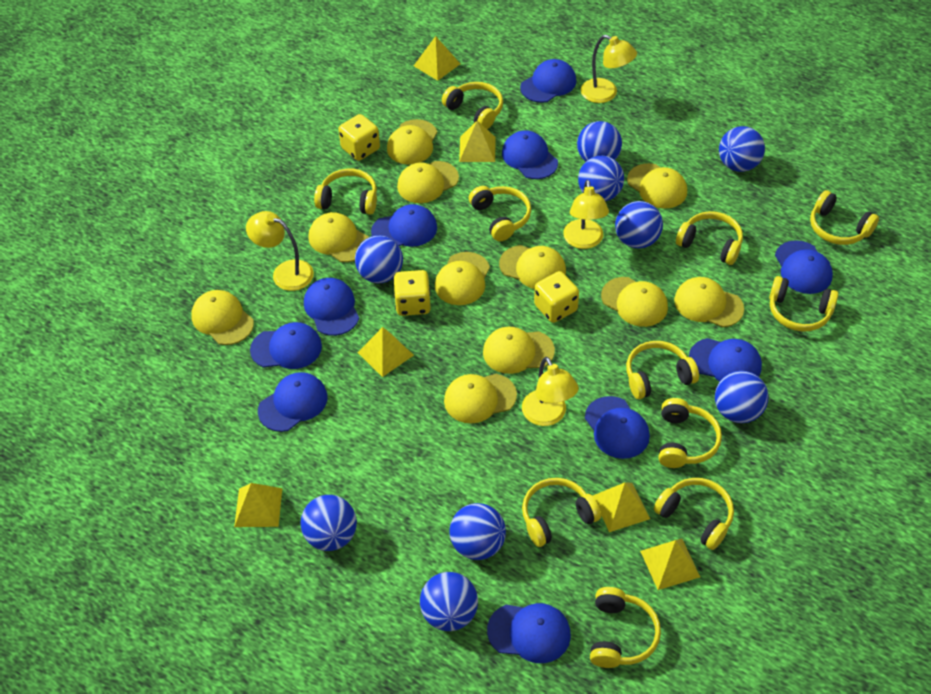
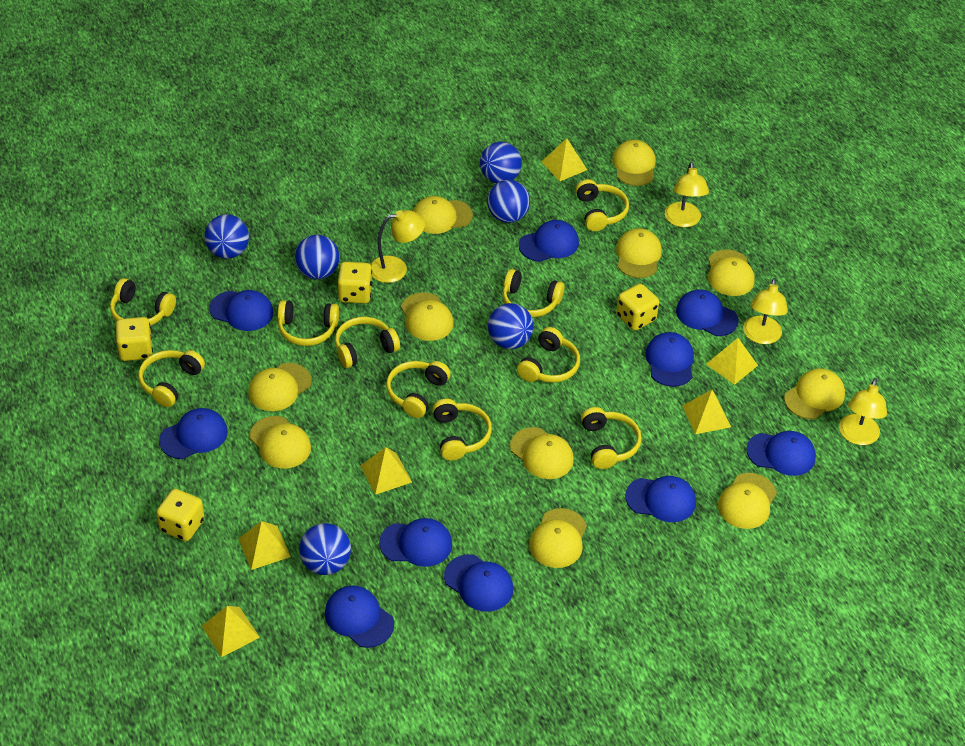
blue ball: [300,495,357,551] [355,235,403,283] [420,572,478,631] [449,503,506,560] [577,121,622,162] [578,156,624,201] [615,201,663,249] [715,371,769,423] [719,126,765,172] = 9 -> [204,214,249,259] [295,235,340,279] [299,523,351,575] [480,142,522,183] [487,180,530,223] [488,303,534,349] = 6
yellow dice: [338,114,380,161] [393,270,431,316] [534,271,579,323] = 3 -> [115,317,153,361] [156,489,204,541] [338,262,372,304] [616,284,659,331] = 4
yellow headphones: [314,169,377,215] [442,82,503,129] [469,186,531,241] [522,478,601,547] [590,587,661,668] [626,341,699,399] [654,478,734,550] [658,398,722,468] [676,211,743,265] [769,276,838,332] [810,190,879,245] = 11 -> [110,278,176,326] [138,350,205,407] [278,300,339,346] [335,317,400,368] [386,361,451,418] [432,399,492,460] [503,269,565,317] [517,327,580,383] [576,179,629,231] [581,407,642,469] = 10

